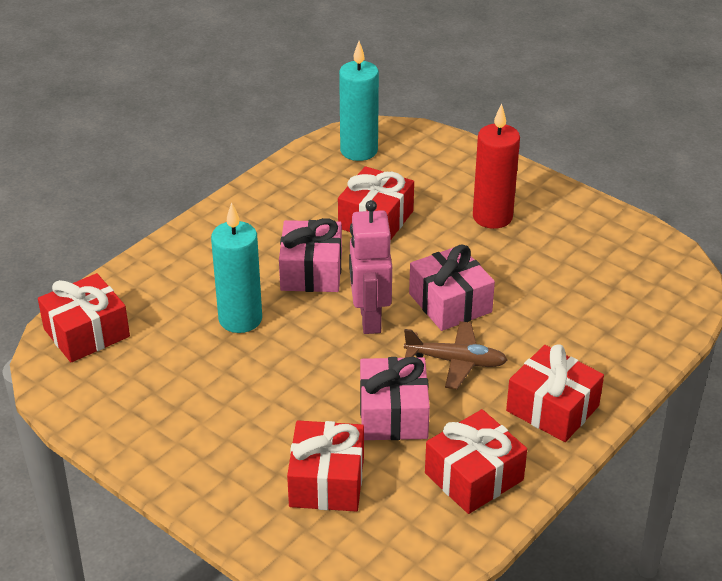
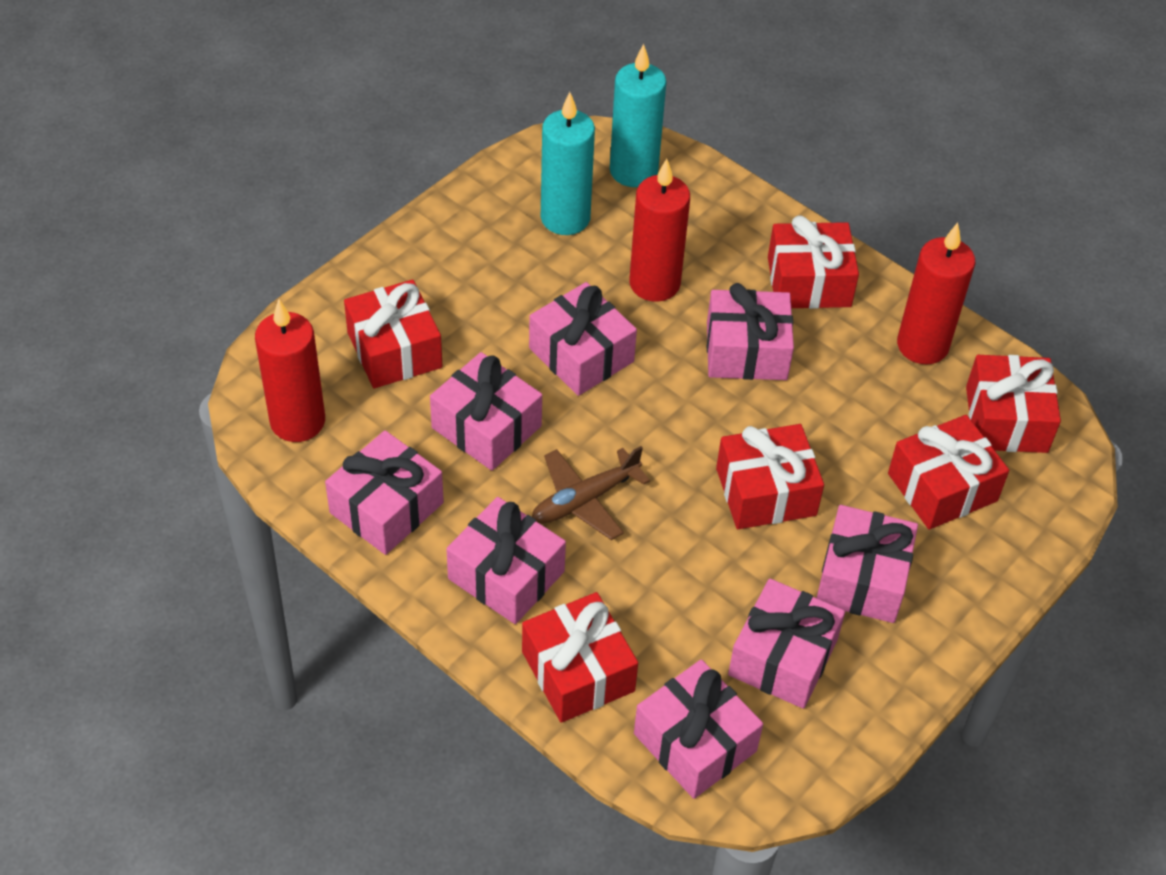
pink gift: [279,218,342,292] [360,357,430,440] [409,244,495,331] = 3 -> [325,430,444,555] [430,352,542,471] [446,497,566,624] [529,282,637,396] [634,659,763,799] [707,283,794,380] [728,578,845,709] [817,505,918,623] = 8
pink robot: [349,200,392,334] = 1 -> none = 0
red candle: [473,104,520,229] = 1 -> [255,299,325,442] [629,159,690,302] [897,223,975,364] = 3
red gift: [38,273,130,362] [287,421,364,511] [338,166,414,240] [425,409,527,514] [506,344,604,442] = 5 -> [344,280,443,388] [522,592,638,723] [716,424,824,529] [768,215,859,309] [888,415,1009,529] [966,355,1061,453] = 6

